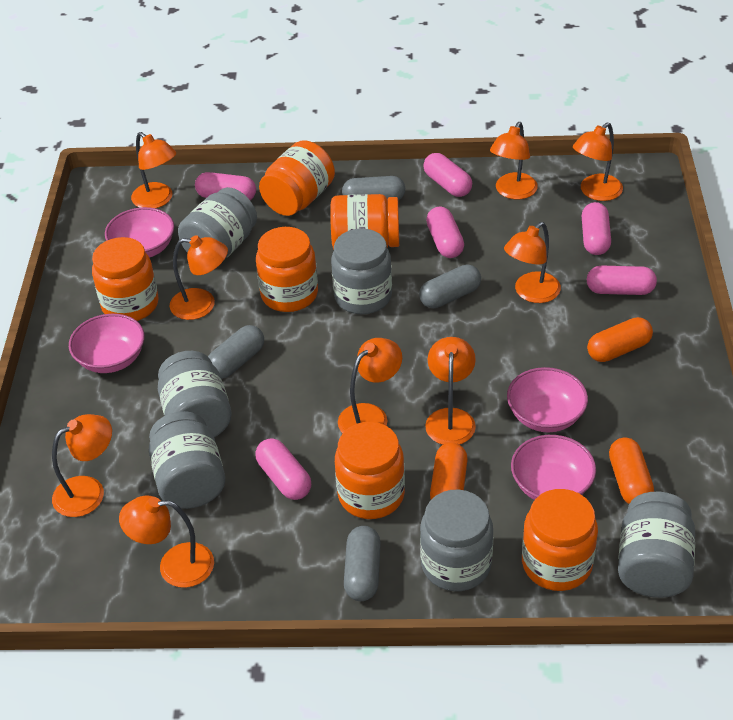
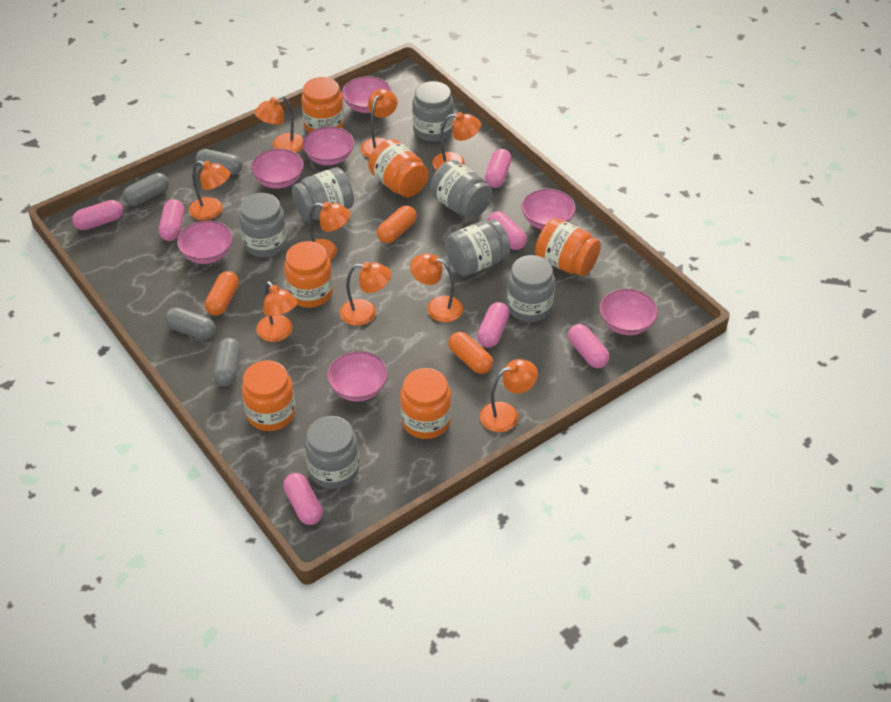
grey jar: [149,411,225,509] [158,351,232,437] [178,187,257,260] [331,228,392,314] [420,490,493,591] [618,492,695,598] = 6 -> [239,193,287,257] [292,167,354,221] [305,416,359,489] [412,81,454,142] [430,160,492,219] [445,219,510,276] [507,255,555,322] = 7
pink bowl: [69,314,144,373] [105,207,174,258] [507,367,588,432] [511,435,596,500] = 4 -> [177,221,233,264] [251,149,304,189] [303,126,354,165] [327,351,388,401] [342,76,392,113] [521,189,576,230] [600,288,658,335] = 7
pink capsule: [195,172,256,200] [255,438,311,500] [423,153,472,197] [426,207,464,258] [582,202,611,255] [587,266,657,295] = 6 -> [72,200,123,230] [159,199,184,241] [283,473,323,525] [477,302,510,348] [485,149,512,188] [488,211,527,250] [568,324,610,368] = 7

